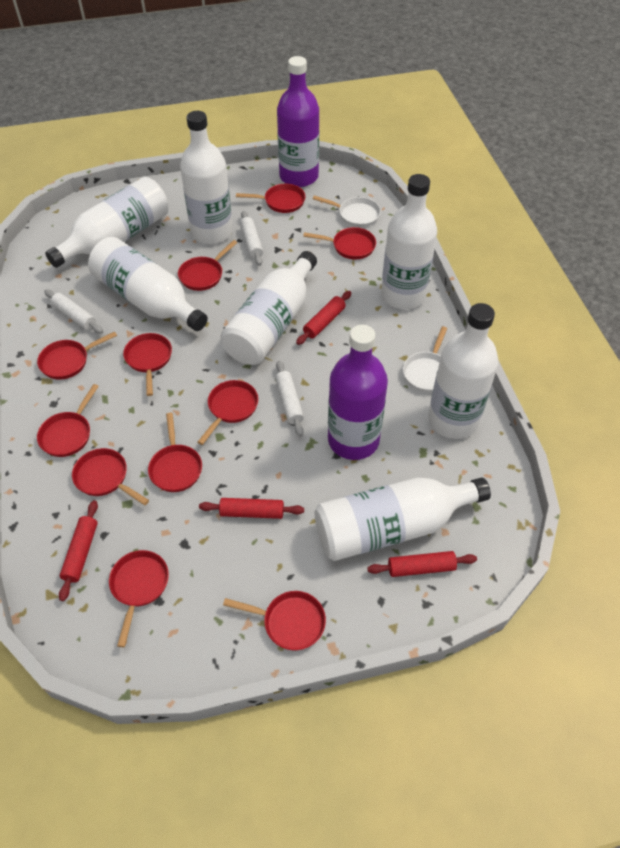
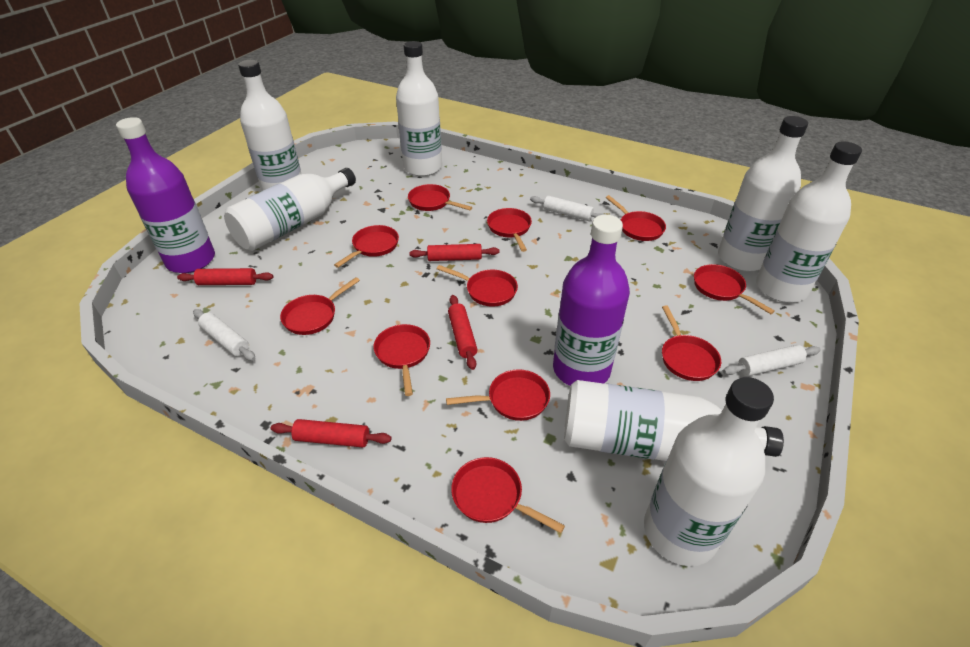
white pan: [313,195,381,227] [403,326,447,392] = 2 -> none = 0

